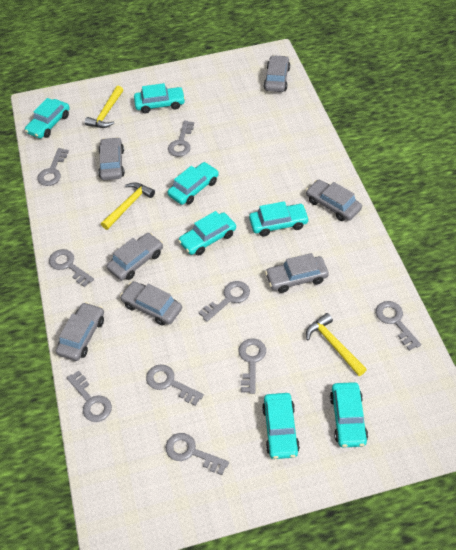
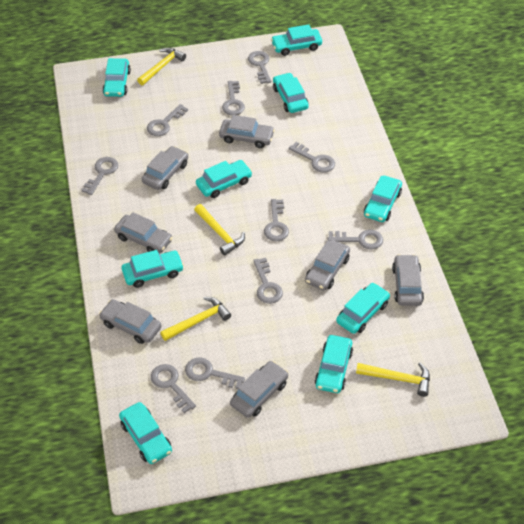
grey key: [37,148,69,186] [49,249,94,287] [67,370,112,422] [146,364,204,406] [166,433,229,475] [168,121,194,157] [198,281,250,322] [239,338,266,394] [376,301,421,351] = 9 -> [81,157,118,195] [147,104,188,136] [151,364,196,413] [185,357,245,389] [222,81,245,115] [248,51,271,84] [253,258,283,304] [264,199,289,241] [289,142,335,173] [327,230,383,249] = 10
turquoise car: [25,98,70,139] [134,83,185,114] [168,162,219,205] [178,211,236,256] [249,201,309,236] [262,393,300,459] [330,382,368,447] = 7 -> [102,58,131,97] [119,402,172,464] [122,250,184,288] [196,160,252,198] [271,25,322,56] [273,73,309,113] [315,335,353,393] [336,283,390,334] [364,176,402,222] = 9
yellow hammer: [85,86,123,128] [101,182,155,230] [306,313,367,376] = 3 -> [137,47,186,85] [160,297,231,341] [194,204,245,256] [356,363,430,397] = 4

